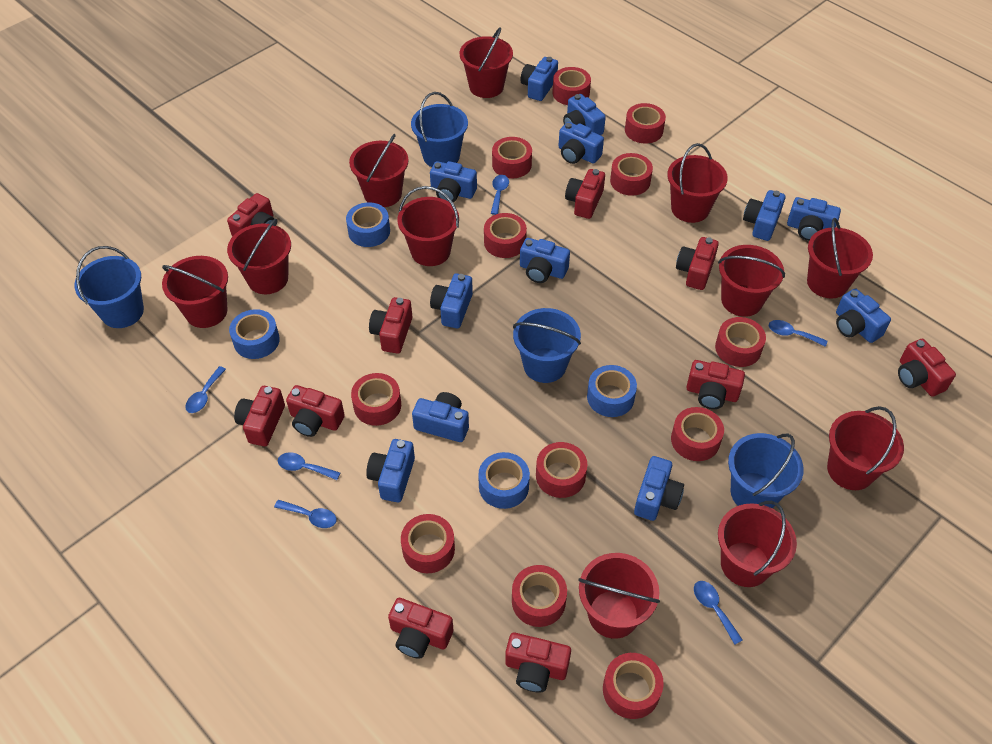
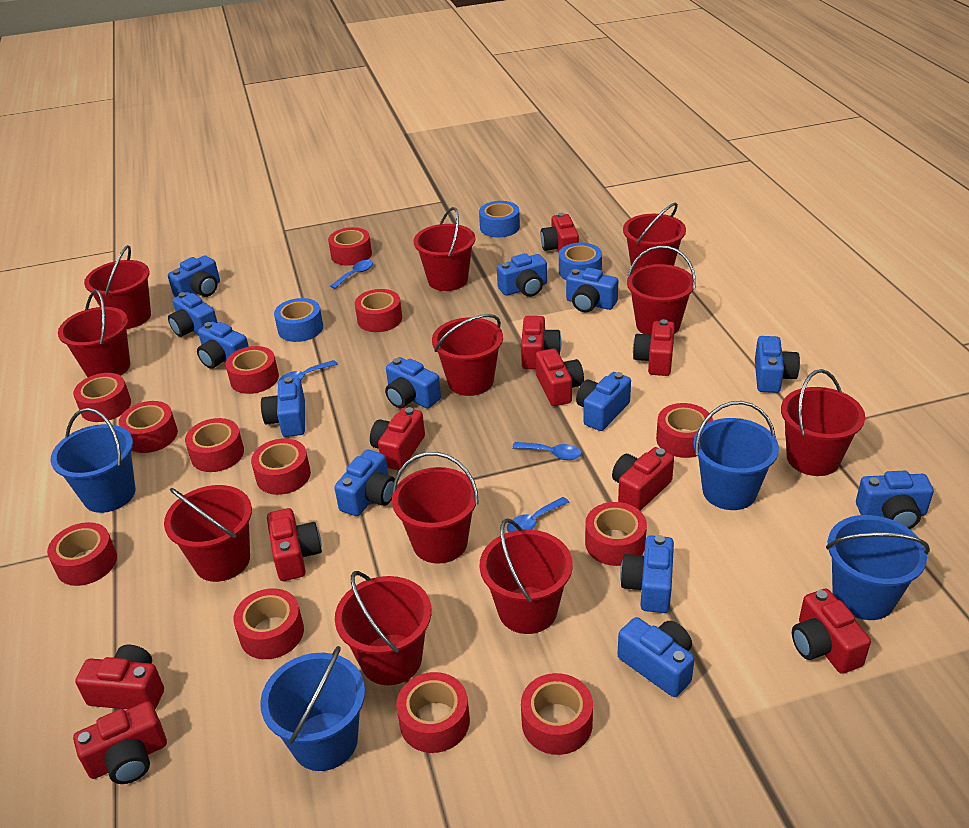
blue camera: [366,439,415,502] [412,392,469,442] [430,161,477,202] [430,273,473,328] [520,57,558,101] [520,238,570,283] [559,122,604,164] [563,94,606,135] [634,456,684,521] [743,190,785,241] [787,197,841,241] [836,289,891,343] = 12 -> [168,255,220,297] [168,292,218,337] [197,322,249,369] [261,377,305,437] [334,449,395,516] [385,357,441,408] [497,253,547,297] [566,268,618,313] [576,372,631,431] [617,617,695,697] [620,535,674,613] [755,336,800,393] [856,471,934,529] = 13
blue spoon: [185,366,226,413] [274,500,337,528] [278,453,340,480] [491,175,509,215] [694,581,742,645] [769,320,827,347] = 6 -> [278,360,338,382] [330,260,373,289] [507,497,569,532] [512,442,582,460] = 4
blue tape: [229,309,280,359] [346,202,390,247] [478,452,530,509] [587,365,637,417] = 4 -> [274,298,323,342] [479,201,520,237] [559,243,602,280] = 3
red tape: [351,373,401,426] [401,514,455,573] [484,213,527,258] [492,137,532,178] [512,565,567,627] [536,442,587,498] [552,67,591,105] [603,653,664,719] [610,153,653,196] [625,103,666,144] [671,407,724,461] [715,317,766,367] = 12 -> [47,522,117,586] [73,373,131,422] [119,401,178,453] [185,418,244,472] [226,346,279,394] [233,588,304,659] [251,438,311,495] [328,227,372,266] [355,289,402,332] [396,672,470,753] [521,673,593,755] [585,502,647,566] [656,403,713,458] = 13

